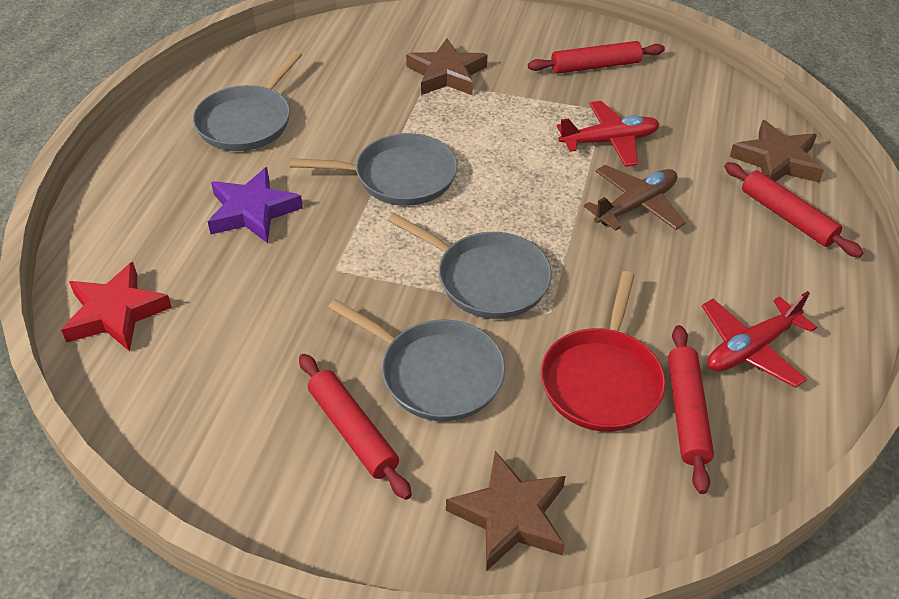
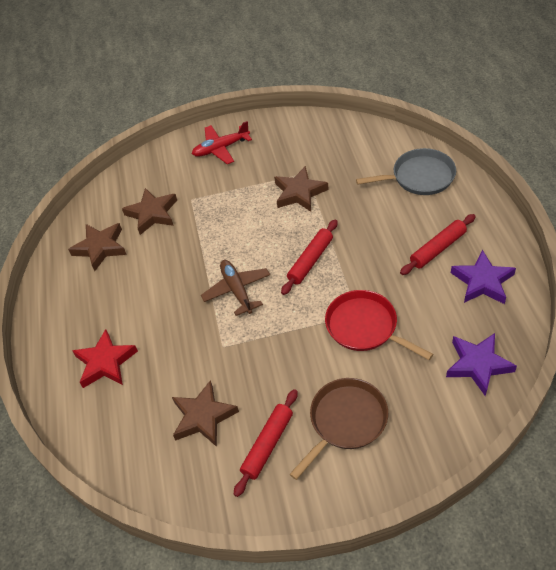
brown pan: none = 0 -> [290,378,388,480] = 1
brown star: [406,39,487,95] [446,451,565,571] [730,120,824,182] = 3 -> [68,223,127,271] [122,188,177,235] [172,380,239,447] [274,166,329,212] = 4
grey pan: [193,51,302,151] [290,133,458,206] [328,299,505,421] [387,213,552,319] = 4 -> [356,148,456,195] = 1
purple star: [208,167,303,243] = 1 -> [446,333,517,396] [451,250,516,304] = 2
red plane: [557,101,660,167] [702,291,817,388] = 2 -> [192,121,252,164] = 1
red rolling pin: [299,354,412,500] [528,41,665,74] [668,325,714,494] [724,162,863,258] = 4 -> [234,389,298,497] [281,220,338,295] [400,214,476,275] = 3

